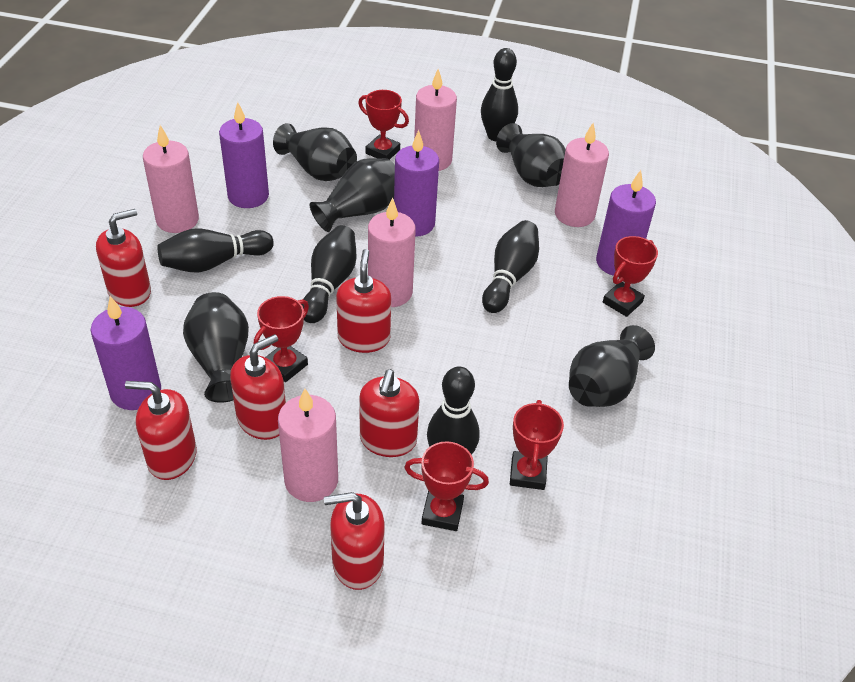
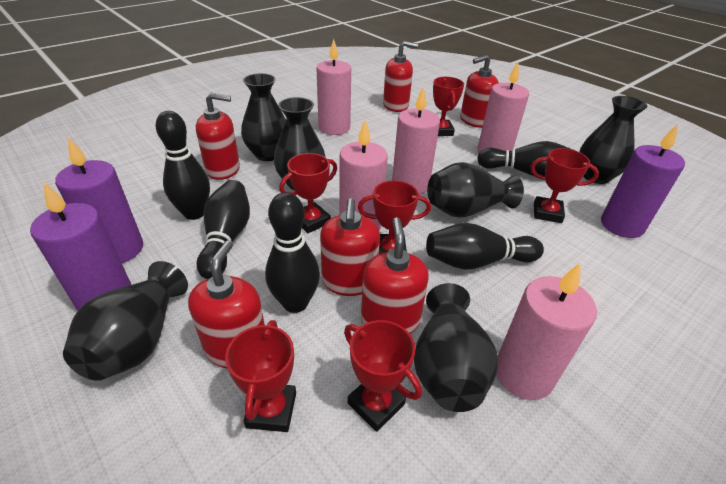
black vase: [183,292,249,403] [273,123,357,181] [310,158,395,232] [496,123,566,187] [569,325,655,407] = 5 -> [63,261,188,381] [241,73,286,161] [274,97,325,190] [414,283,498,412] [427,162,524,218] [580,96,647,184] = 6
purple candle: [91,296,161,410] [219,102,269,208] [394,130,439,237] [596,170,656,276] = 4 -> [30,182,131,311] [55,137,143,263] [601,124,685,238] = 3
red trophy: [254,296,309,382] [358,90,409,160] [404,441,489,531] [510,400,564,490] [603,236,658,317] = 5 -> [225,320,296,432] [279,153,337,233] [344,320,422,432] [358,180,431,254] [433,77,464,136] [531,148,599,223] = 6

